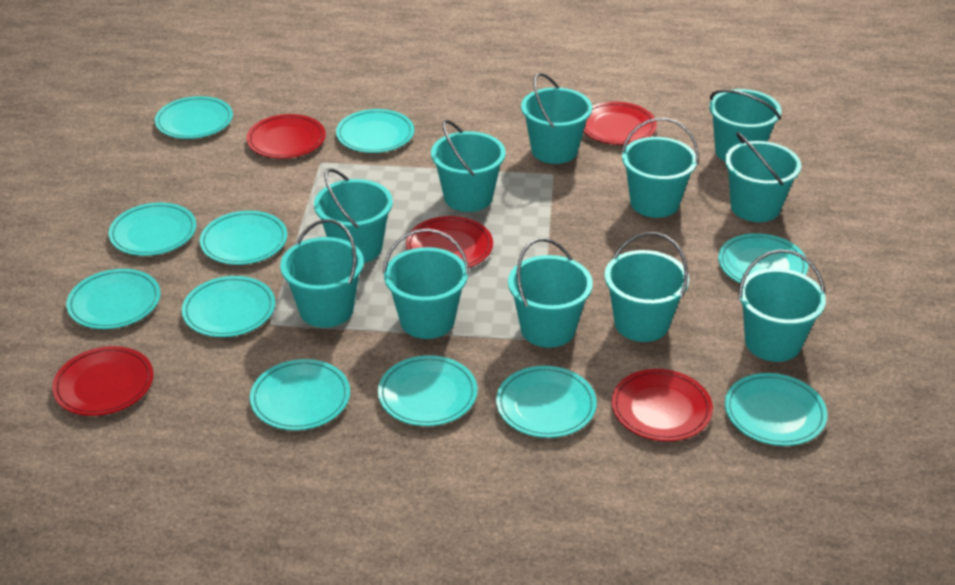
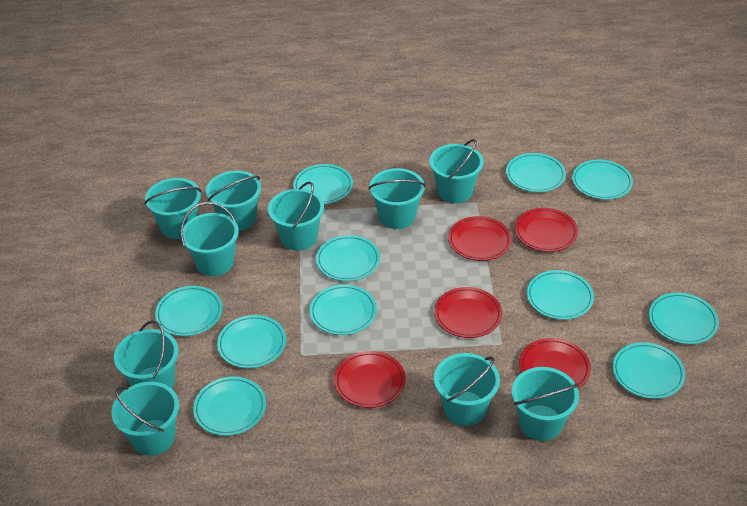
turquoise bucket: [280,219,364,328] [314,168,393,263] [383,228,469,339] [431,120,506,212] [508,238,593,348] [521,73,592,164] [605,232,689,342] [621,118,699,218] [709,89,782,161] [725,132,801,222] [738,249,826,362] = 11 -> [112,382,179,456] [114,320,178,389] [144,178,201,239] [180,202,239,276] [206,171,261,231] [268,181,324,251] [368,168,426,229] [429,139,483,203] [434,353,500,426] [512,367,579,441] = 10

